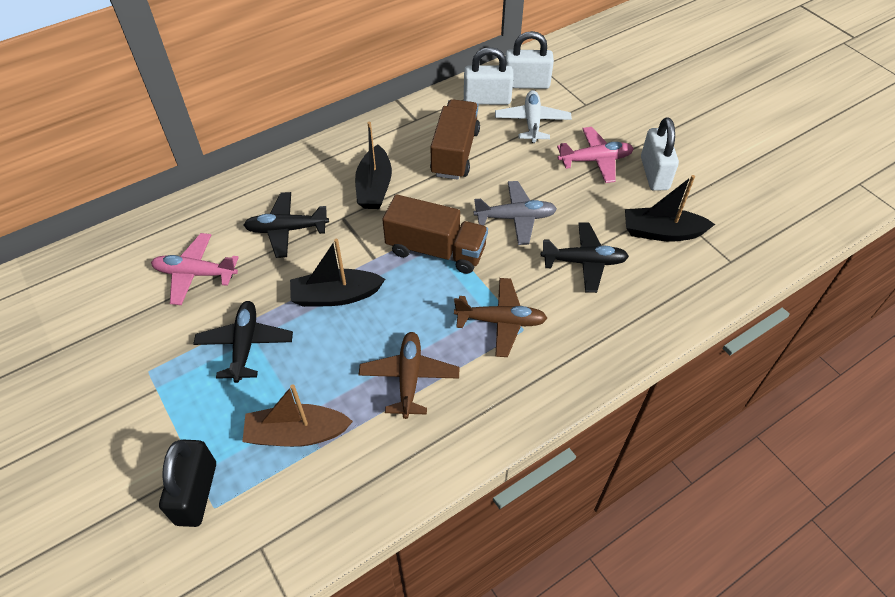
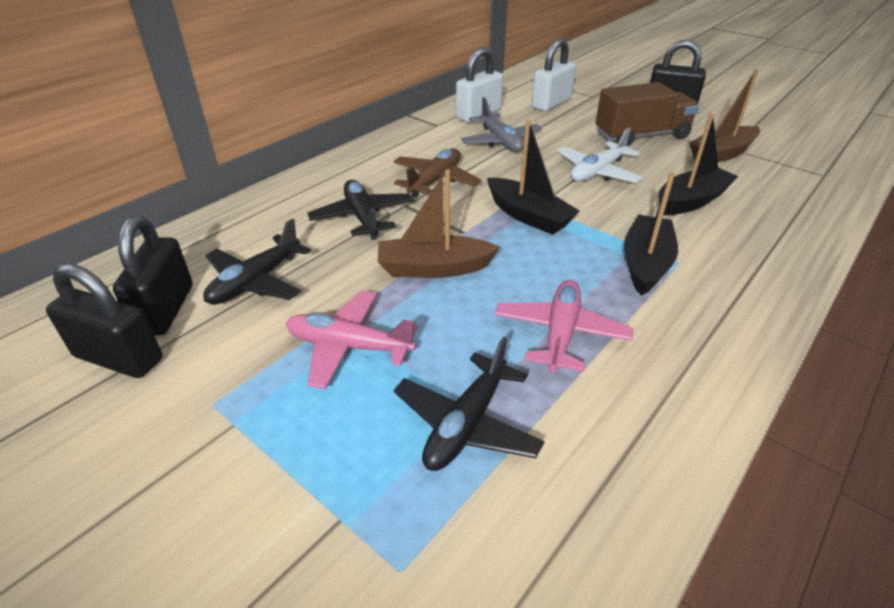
black padlock: [159,440,216,527] = 1 -> [46,264,162,378] [113,216,193,335] [650,40,706,103] = 3
brown boat: [242,384,353,447] = 1 -> [378,169,500,278] [689,69,760,162] = 2
brown plane: [359,332,459,419] [454,278,547,357] = 2 -> [393,148,481,198] = 1
brown truck: [382,194,488,274] [430,99,480,180] = 2 -> [595,82,699,146] = 1
white padlock: [464,47,513,105] [505,31,554,89] [641,117,679,191] = 3 -> [456,47,503,123] [531,38,576,111] = 2

